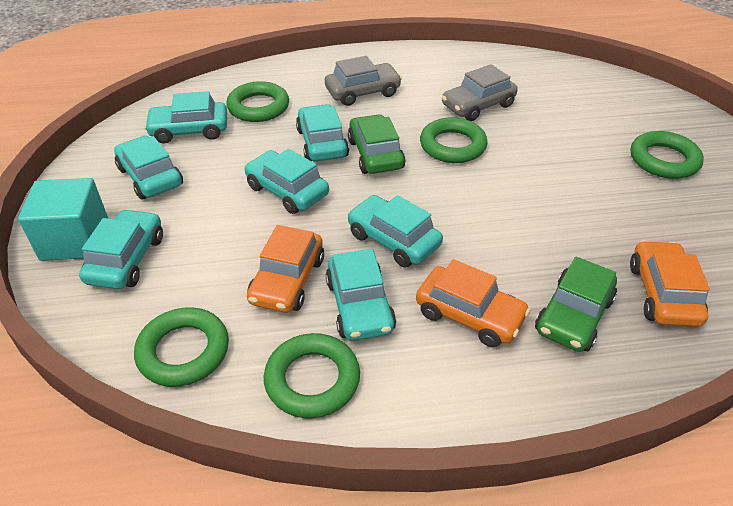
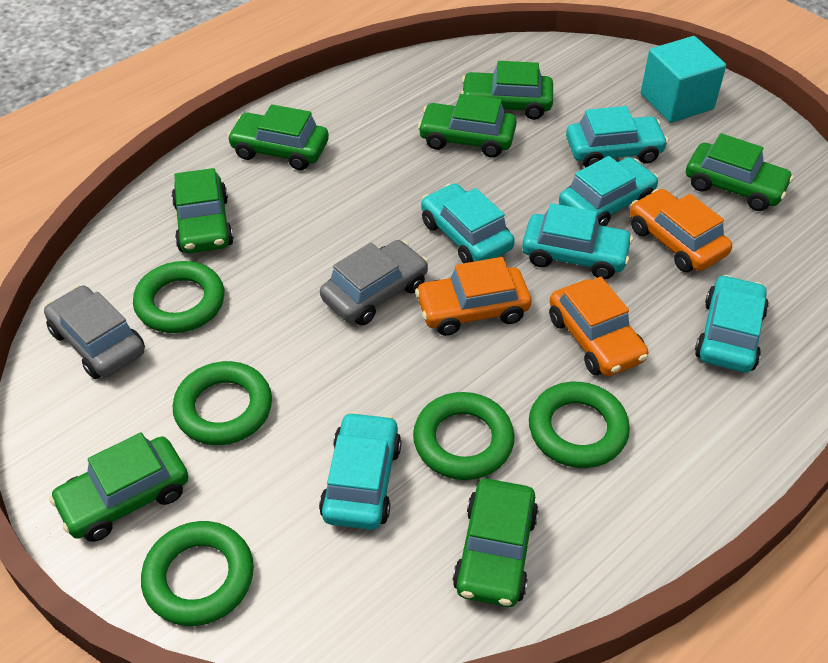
green car: [348,114,406,174] [535,257,617,352] = 2 -> [49,432,188,542] [171,168,234,253] [227,104,329,170] [418,94,517,158] [453,479,539,607] [461,61,553,120] [686,133,794,211] = 7
turquoise car: [79,209,163,289] [114,136,183,199] [144,91,227,144] [244,149,329,214] [296,104,349,161] [326,249,396,341] [347,195,443,267] = 7 -> [319,412,402,530] [421,183,515,263] [522,203,633,279] [559,156,659,226] [566,106,668,167] [695,275,769,373] = 6

